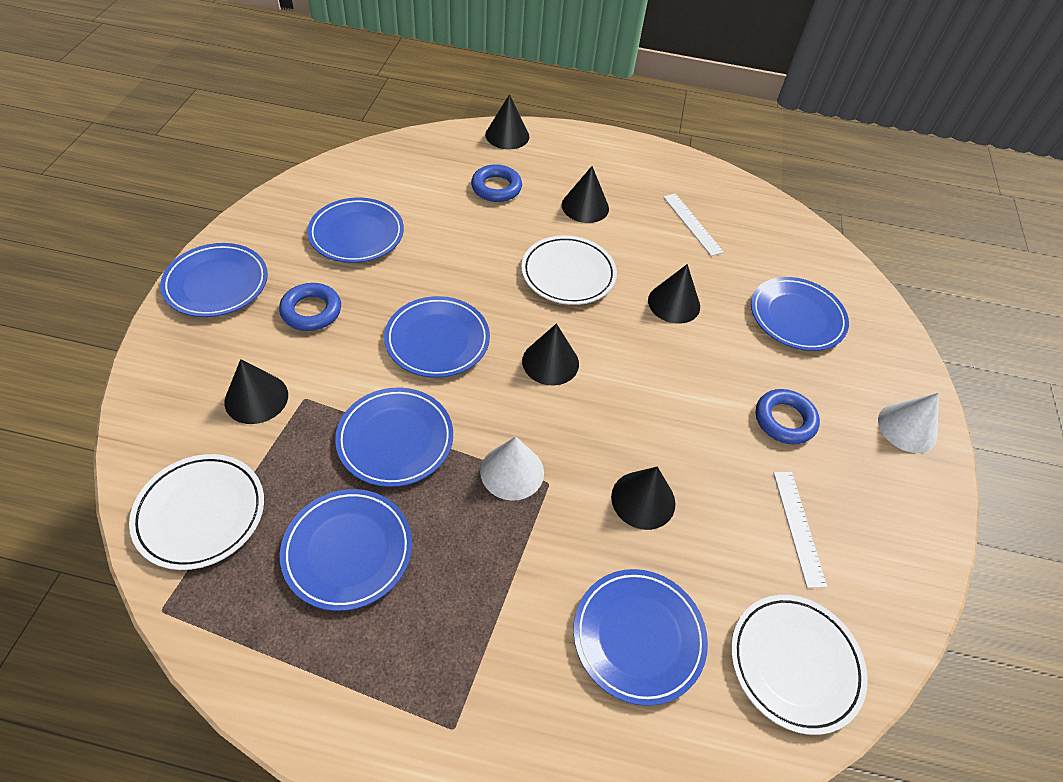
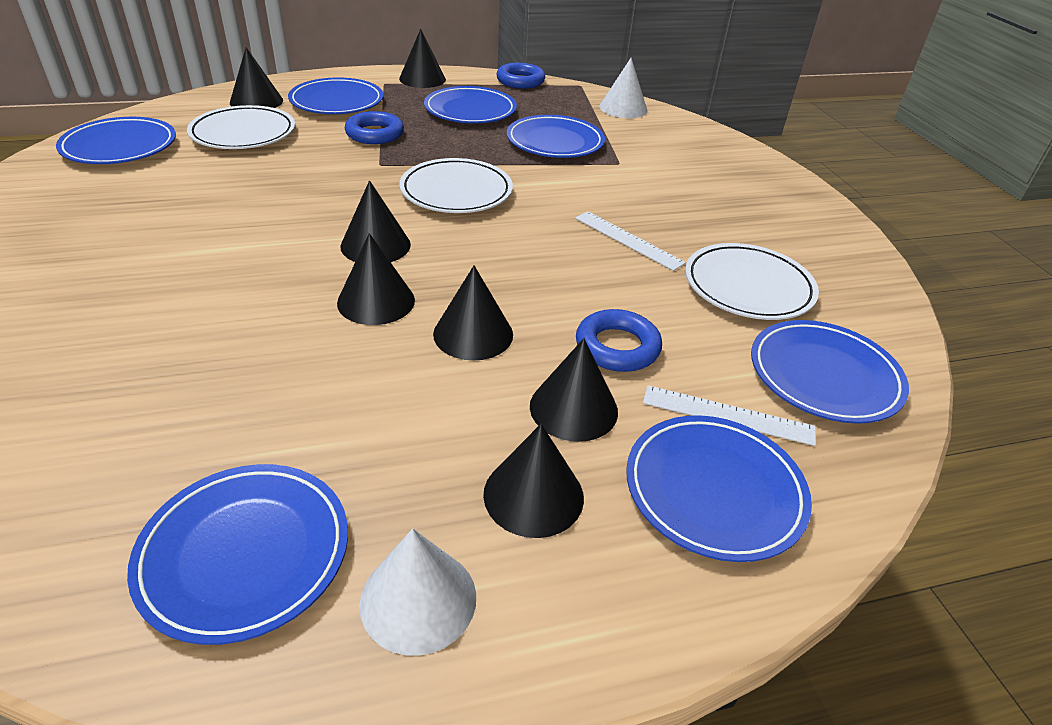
black cone: [224,359,288,424] [485,94,529,149] [522,324,579,385] [562,166,609,223] [611,467,675,530] [648,264,700,324] = 6 -> [230,47,283,108] [337,233,415,325] [340,180,411,262] [399,29,446,88] [433,265,513,361] [483,424,584,538] [530,338,618,442] = 7

